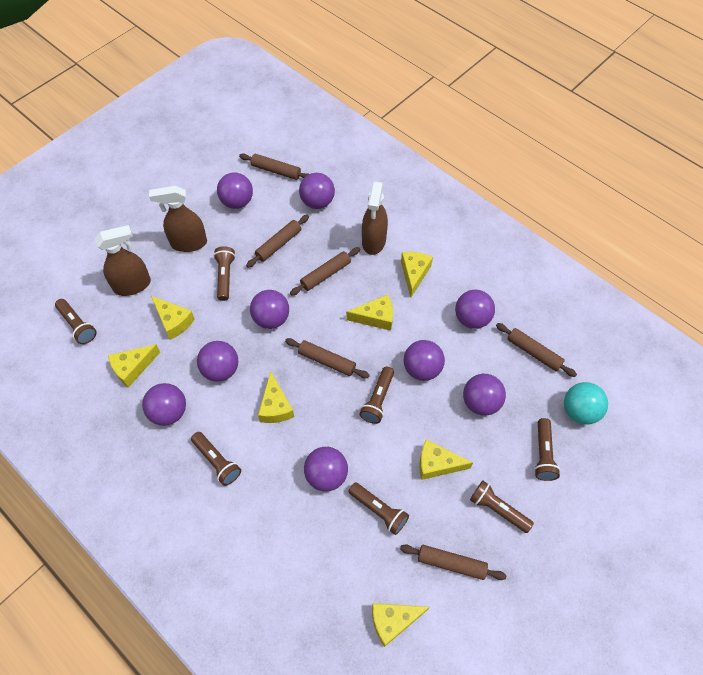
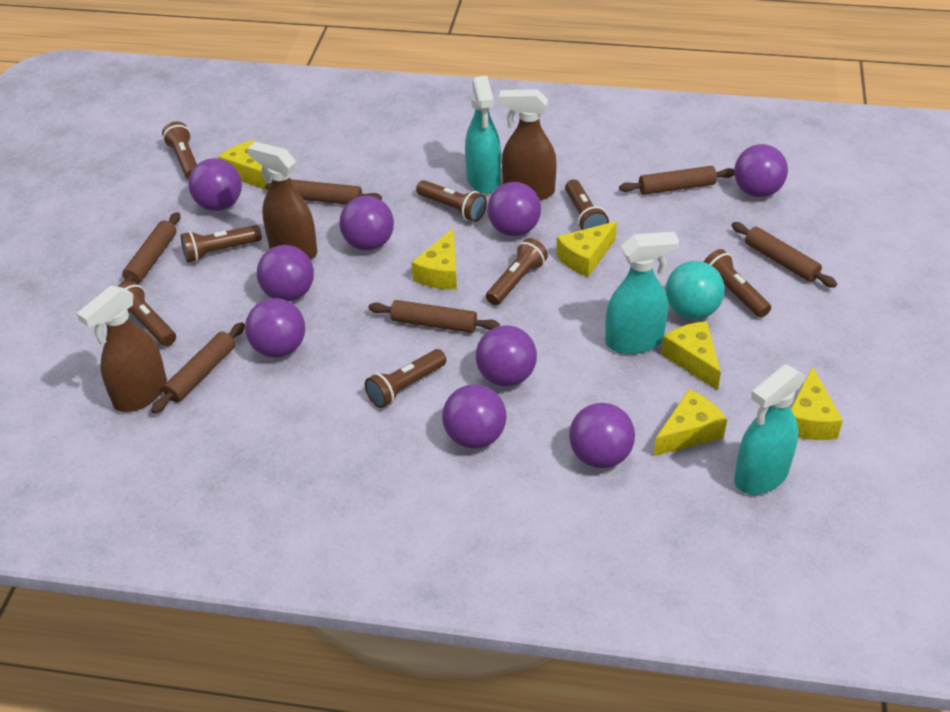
brown flashlight: [55,299,97,344] [191,432,241,486] [214,246,235,301] [348,482,409,535] [359,367,394,424] [470,481,534,533] [534,418,560,481] = 7 -> [118,281,176,346] [162,121,197,179] [181,225,262,263] [365,349,447,408] [416,180,487,222] [486,238,548,305] [565,179,609,230] [704,249,771,318] = 8
turquoise spray bottle: none = 0 -> [465,76,501,194] [605,232,679,354] [734,364,805,495] = 3
yellow cheese: [108,344,160,388] [151,296,195,340] [258,371,294,423] [346,295,393,331] [372,603,430,647] [401,252,433,297] [419,440,473,480] = 7 -> [218,140,268,191] [411,228,457,289] [556,221,617,277] [654,389,727,456] [661,321,721,391] [791,367,843,440] = 6

